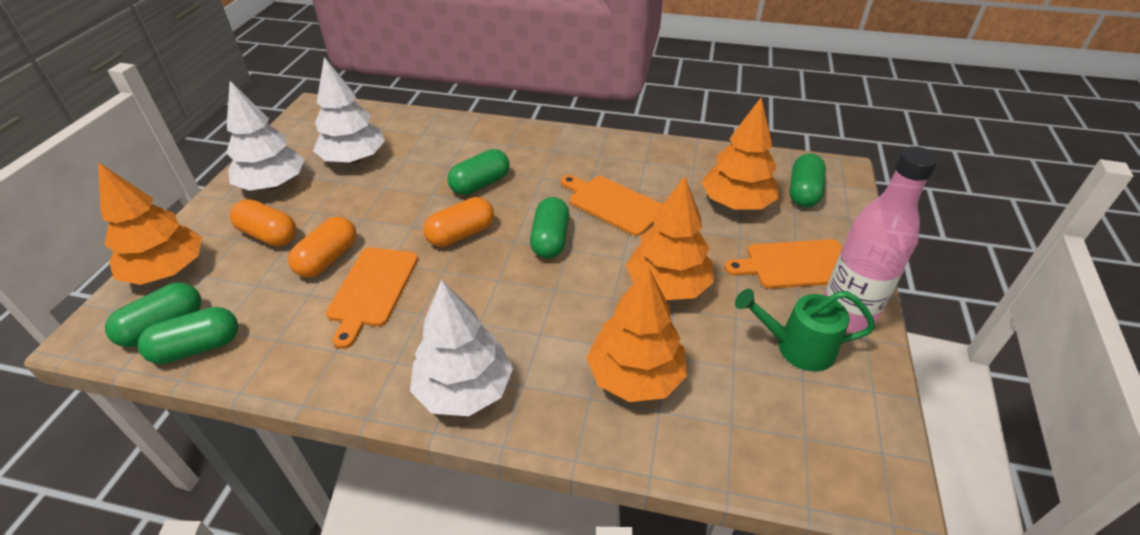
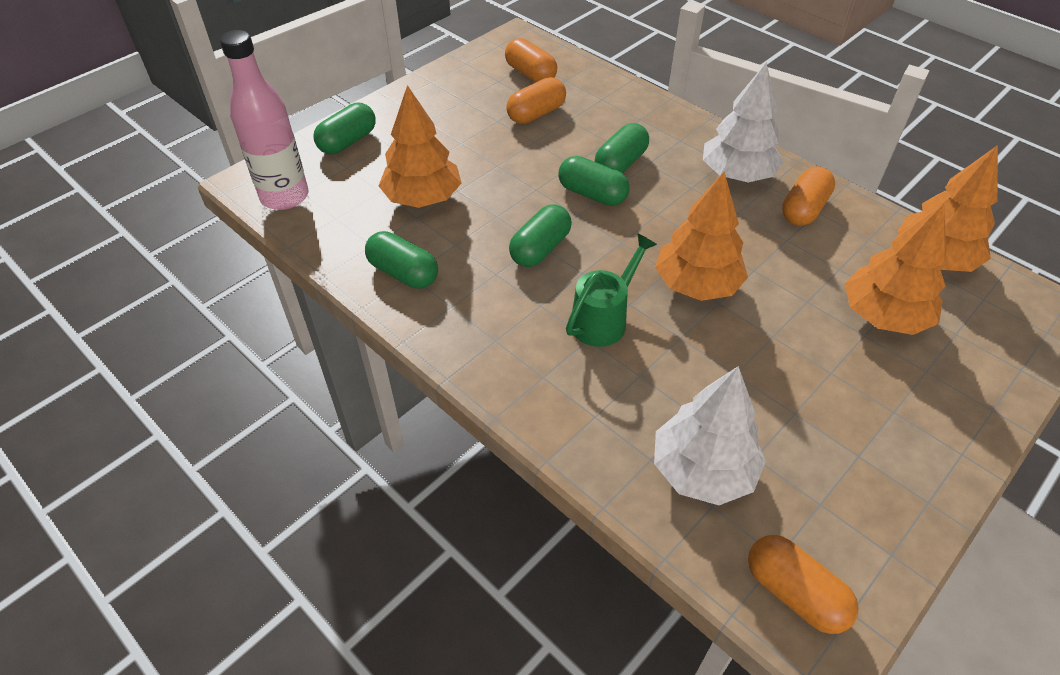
orange capsule: [230,199,296,246] [288,216,357,278] [423,197,494,247] = 3 -> [505,38,557,82] [506,77,566,124] [748,535,859,634] [782,167,835,226] = 4
orange cutting board: [326,247,418,349] [561,175,663,236] [725,239,842,289] = 3 -> none = 0
white tree: [226,81,304,191] [313,57,385,164] [410,280,513,416] = 3 -> [654,366,766,505] [703,62,784,182] = 2

